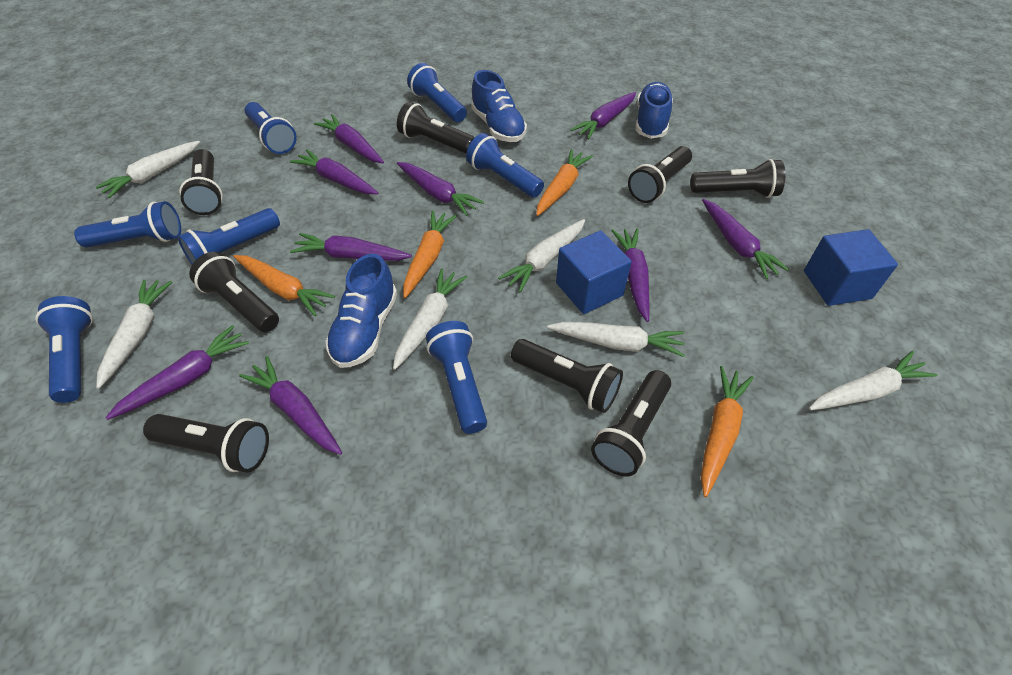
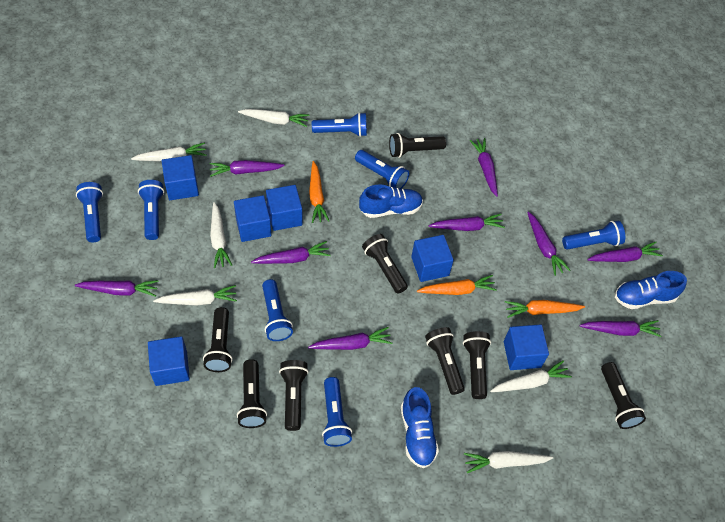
blue cube: [556,230,632,314] [804,229,898,306] = 2 -> [148,336,190,386] [162,155,199,200] [234,195,271,242] [266,185,303,231] [411,235,454,282] [504,324,549,370] = 6
orange carrot: [233,255,335,316] [403,211,457,298] [536,149,593,216] [701,366,754,497] = 4 -> [309,161,329,223] [417,275,497,295] [505,300,585,318] = 3

